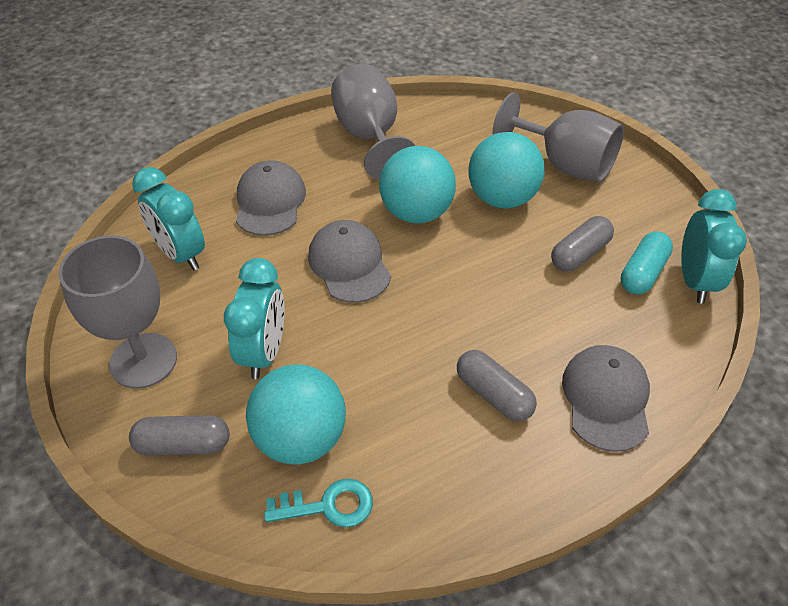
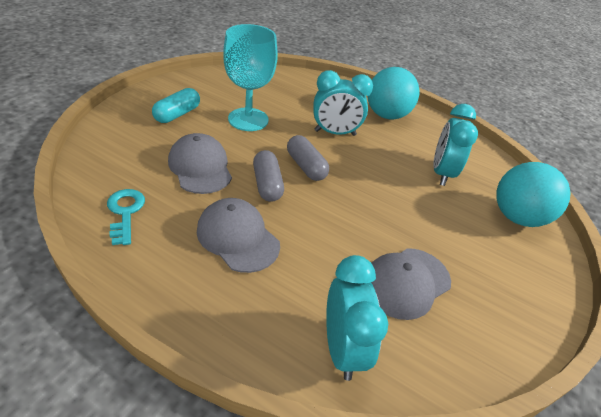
grey capsule: [129,415,229,456] [457,350,537,422] [551,216,614,272] = 3 -> [253,150,284,202] [287,135,329,181] = 2
grey goblet: [58,235,177,389] [331,64,415,180] [492,92,624,182] = 3 -> none = 0
turquoise ball: [246,364,346,465] [379,146,456,224] [468,132,545,208] = 3 -> [367,67,419,120] [496,162,571,227] = 2
turquoise goblet: none = 0 -> [223,24,278,131] = 1

